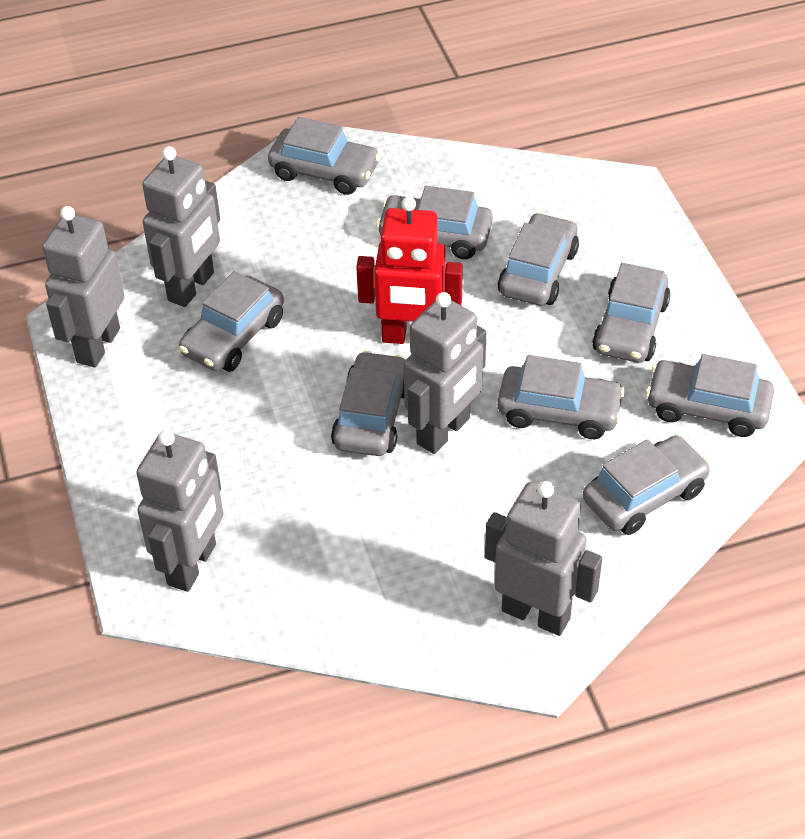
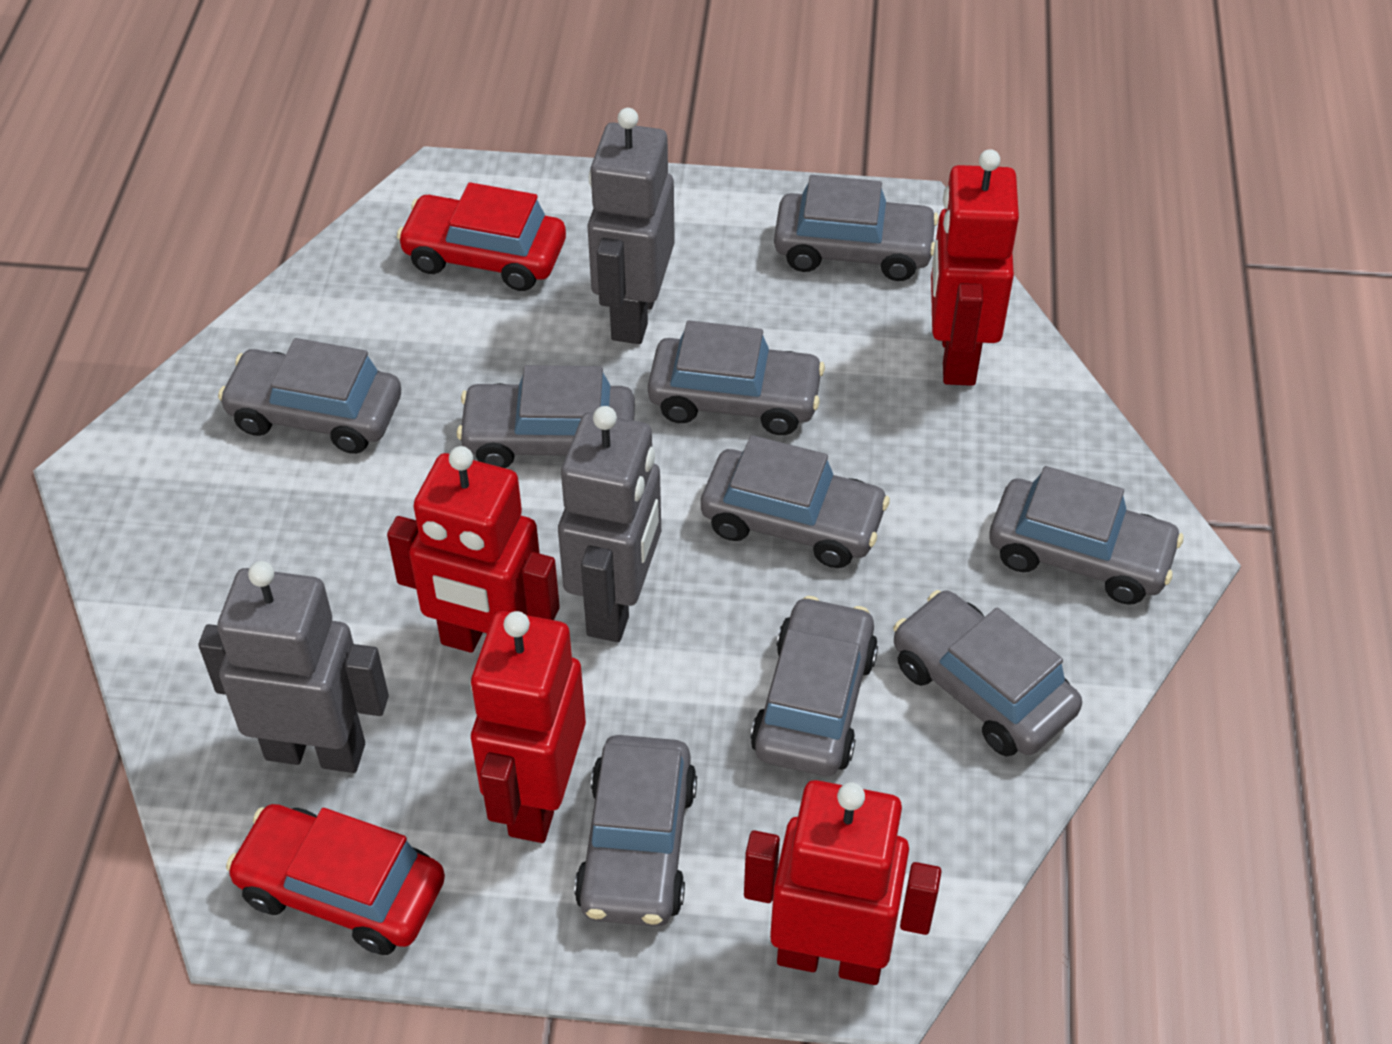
grey robot: [42,206,125,367] [136,429,223,592] [142,146,220,307] [403,292,486,454] [485,481,602,636] = 5 -> [198,561,389,773] [558,406,661,642] [587,108,675,344] = 3
red car: none = 0 -> [226,804,445,955] [397,182,566,291] = 2
red robot: [356,197,463,344] = 1 -> [387,446,560,653] [470,611,586,843] [744,780,941,985] [931,149,1019,386] = 4

